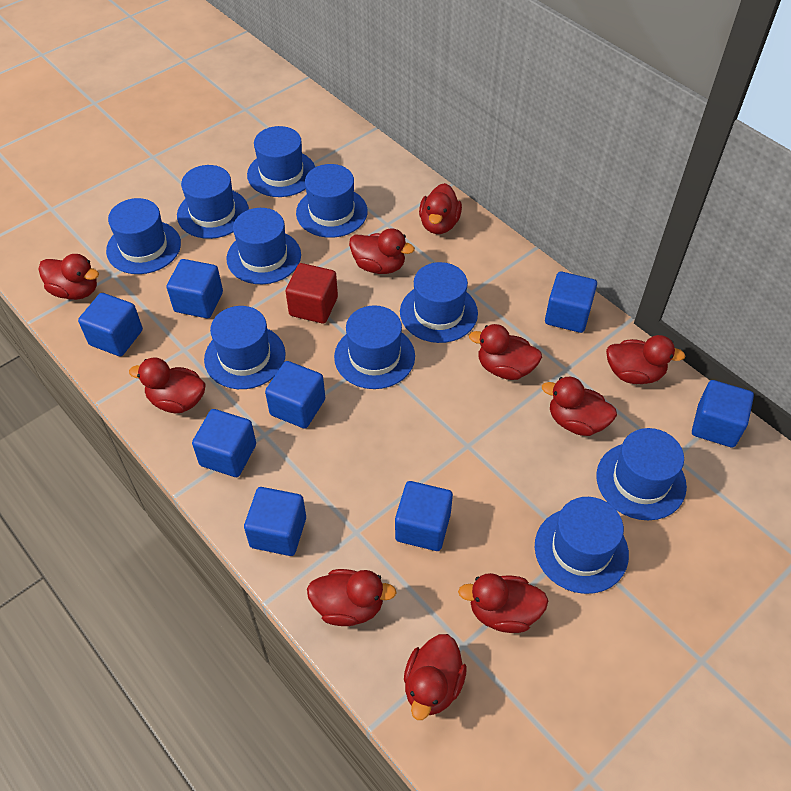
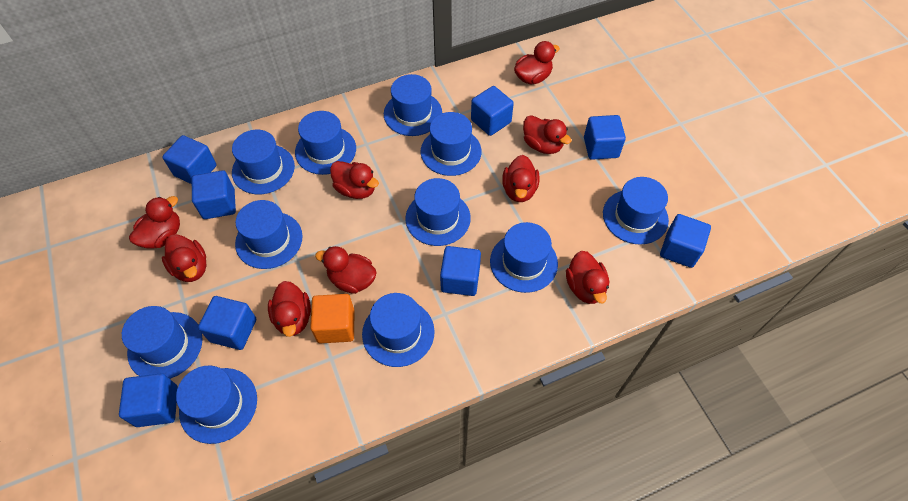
blue hat: [106,198,181,274] [177,165,249,239] [204,306,286,389] [226,208,301,284] [247,126,315,197] [296,164,368,238] [334,305,415,389] [400,262,478,343] [535,497,629,594] [596,428,687,520] = 10 -> [122,306,203,379] [176,366,257,444] [232,130,295,194] [235,200,303,269] [295,111,356,175] [362,293,435,367] [384,74,442,136] [405,178,471,246] [421,112,482,176] [490,222,558,293] [603,177,669,245] = 11
orange cube: none = 0 -> [310,294,355,344] = 1
red cube: [286,263,338,324] = 1 -> none = 0
red duck: [38,254,99,300] [129,357,206,413] [307,569,397,626] [349,228,415,274] [404,634,467,720] [419,183,462,234] [458,573,548,633] [469,324,542,380] [542,377,617,436] [606,335,685,384] = 10 -> [129,196,180,249] [162,234,207,282] [268,281,311,337] [315,246,377,294] [330,161,379,199] [502,155,540,202] [514,41,560,84] [523,115,572,154] [566,251,609,304] = 9

